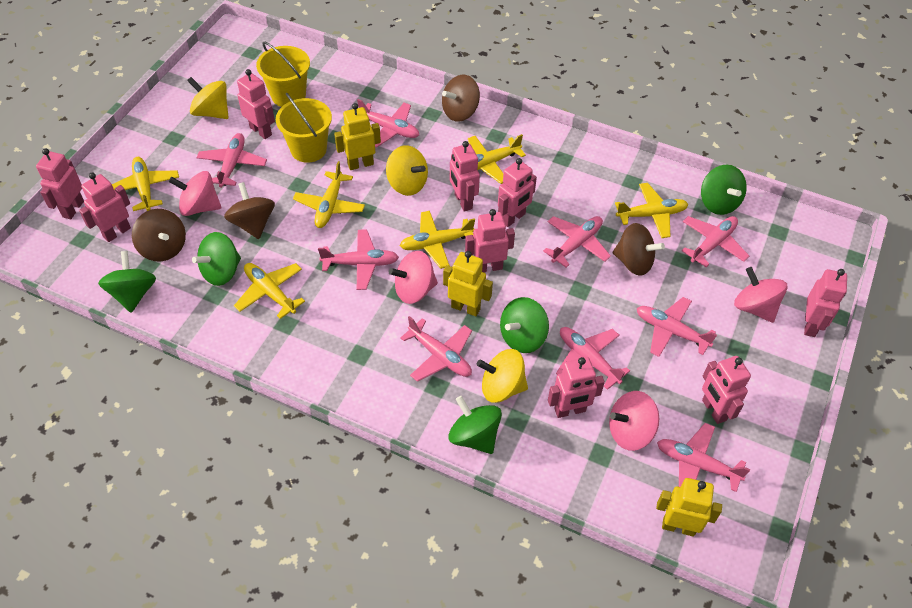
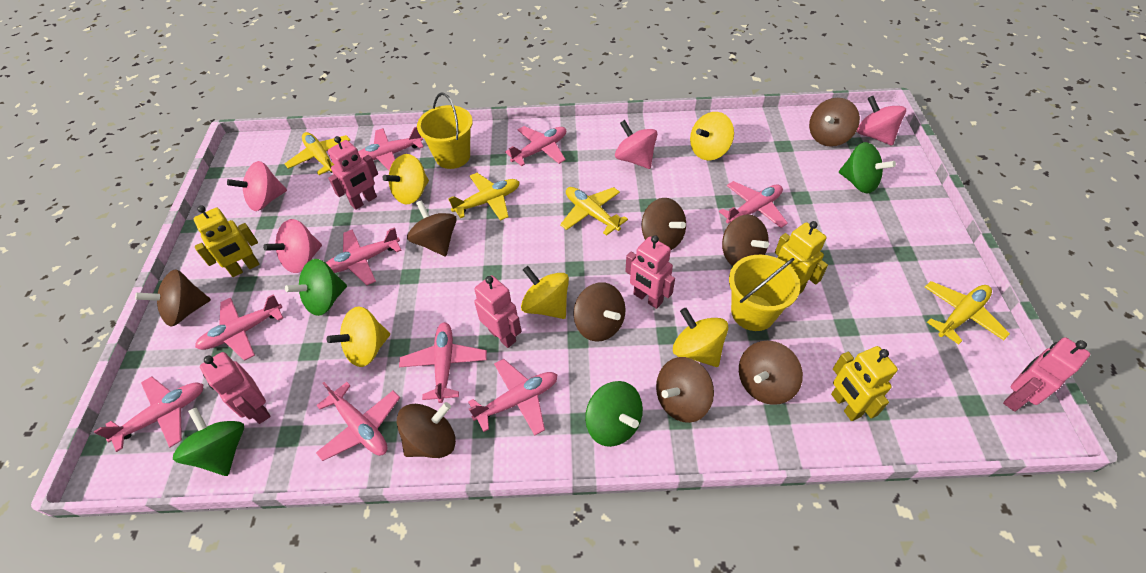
brown spinning top: [132,209,186,261] [224,182,275,239] [442,75,480,122] [613,223,665,276] = 4 -> [135,269,211,327] [397,402,456,458] [407,200,457,256] [573,282,625,342] [642,198,686,250] [656,357,714,423] [722,214,769,266] [739,341,803,405] [809,98,860,147] = 9
green spinning top: [98,251,156,313] [192,232,241,286] [448,396,502,454] [500,297,549,353] [701,164,747,215] = 5 -> [173,407,244,476] [285,259,347,316] [585,381,643,447] [839,142,896,193] = 4
pink robot: [36,148,84,219] [79,173,131,242] [237,69,275,139] [450,141,480,211] [465,209,515,273] [498,158,537,227] [548,357,605,418] [702,356,751,424] [804,269,847,337] = 9 -> [200,352,271,424] [328,136,378,210] [474,275,521,348] [625,235,675,309] [1003,337,1090,412] = 5
yellow plane: [112,157,179,211] [234,263,305,319] [293,161,365,228] [400,211,475,269] [468,134,526,184] [615,183,688,238] = 6 -> [285,132,350,175] [448,173,519,221] [560,187,628,236] [925,281,1010,345] = 4
yellow spinning top: [187,77,228,119] [386,145,428,196] [477,349,528,403] = 3 -> [327,306,390,367] [383,154,429,204] [521,266,569,319] [673,308,728,367] [690,112,734,160] = 5

